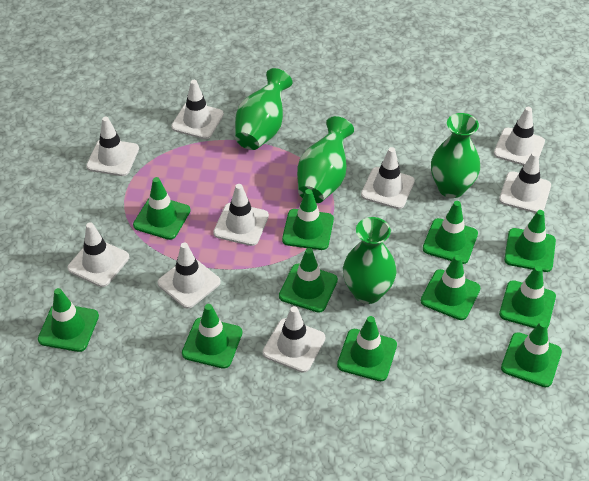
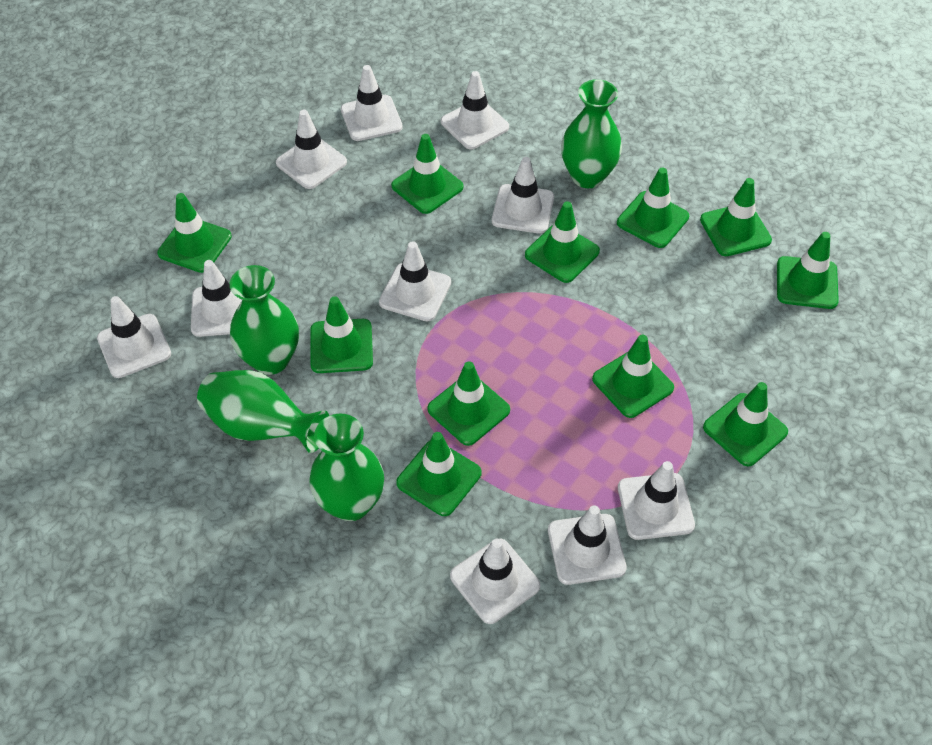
white traffic cone: [67,222,129,287] [86,117,139,176] [157,243,221,309] [171,80,224,139] [213,184,269,246] [263,306,325,373] [361,147,415,209] [494,107,545,166] [499,152,551,213] = 9 -> [97,296,171,378] [191,260,242,337] [276,110,347,189] [341,65,403,141] [379,241,451,322] [441,71,509,149] [450,539,540,624] [492,157,554,234] [548,505,627,585] [618,461,695,540] = 10

